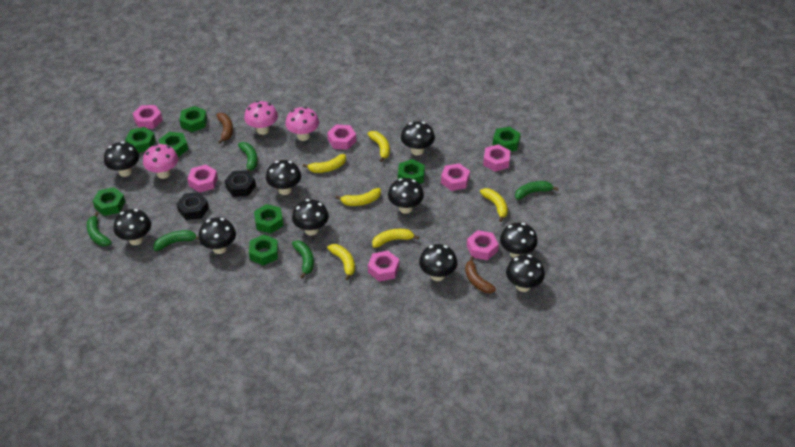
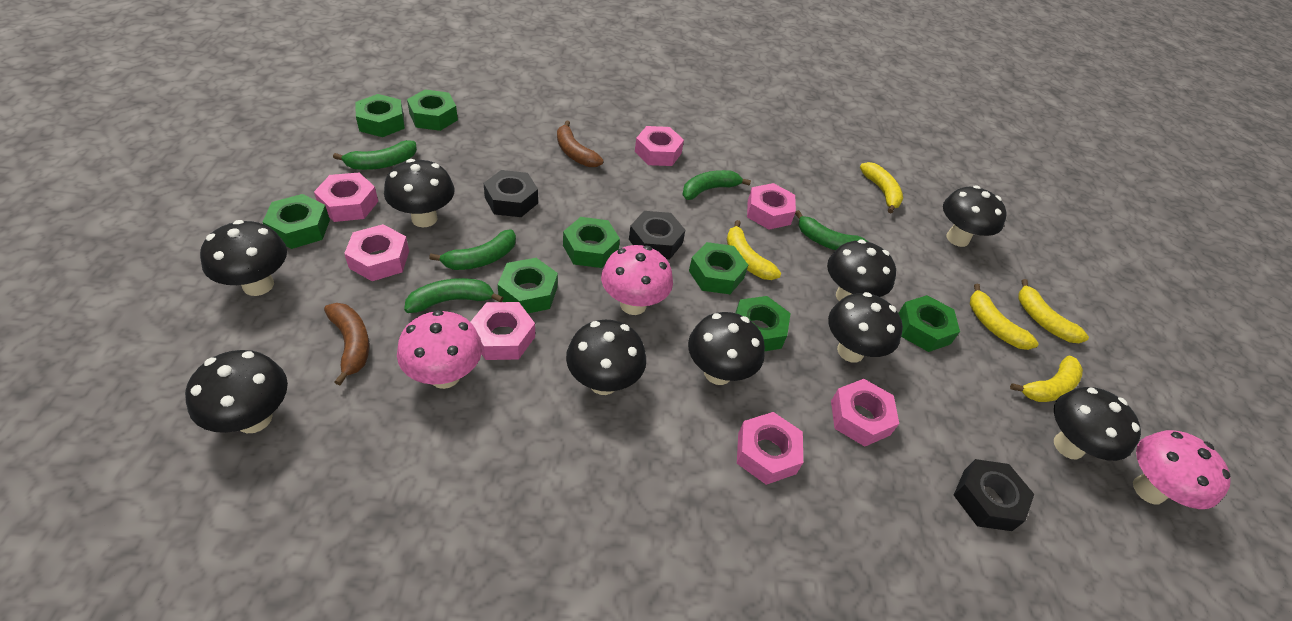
black mushroom: [104,141,139,177] [114,209,151,245] [198,217,236,254] [266,160,301,195] [292,199,329,235] [388,178,424,214] [401,121,435,155] [419,244,457,281] [500,222,538,258] [506,255,545,292] = 10 -> [185,350,288,433] [200,220,287,296] [384,159,455,227] [566,320,646,395] [688,312,765,385] [827,239,896,301] [828,292,903,363] [943,185,1007,247] [1054,387,1141,461] = 9
black nut: [177,192,209,220] [225,170,256,197] = 2 -> [484,170,538,217] [629,211,685,259] [954,459,1034,531] = 3
yellow banana: [303,154,346,173] [327,244,355,280] [336,188,381,206] [368,131,390,162] [372,229,419,248] [480,188,508,222] = 6 -> [727,220,781,280] [860,162,903,213] [970,283,1039,350] [1010,356,1083,402] [1018,279,1089,343] = 5

